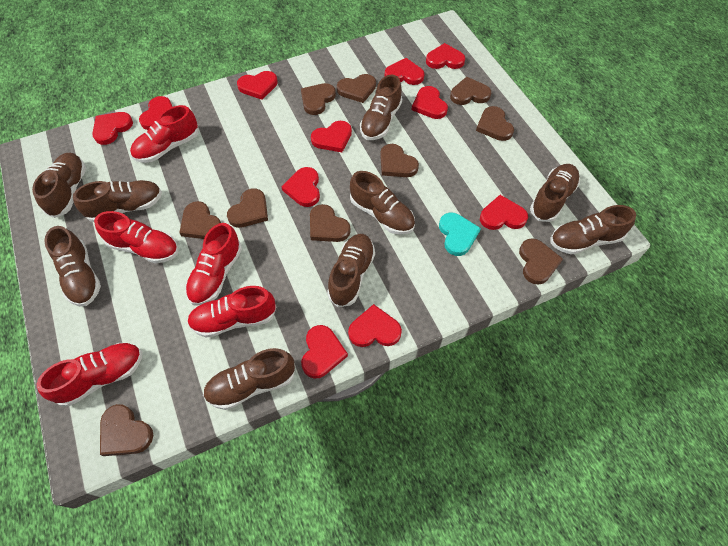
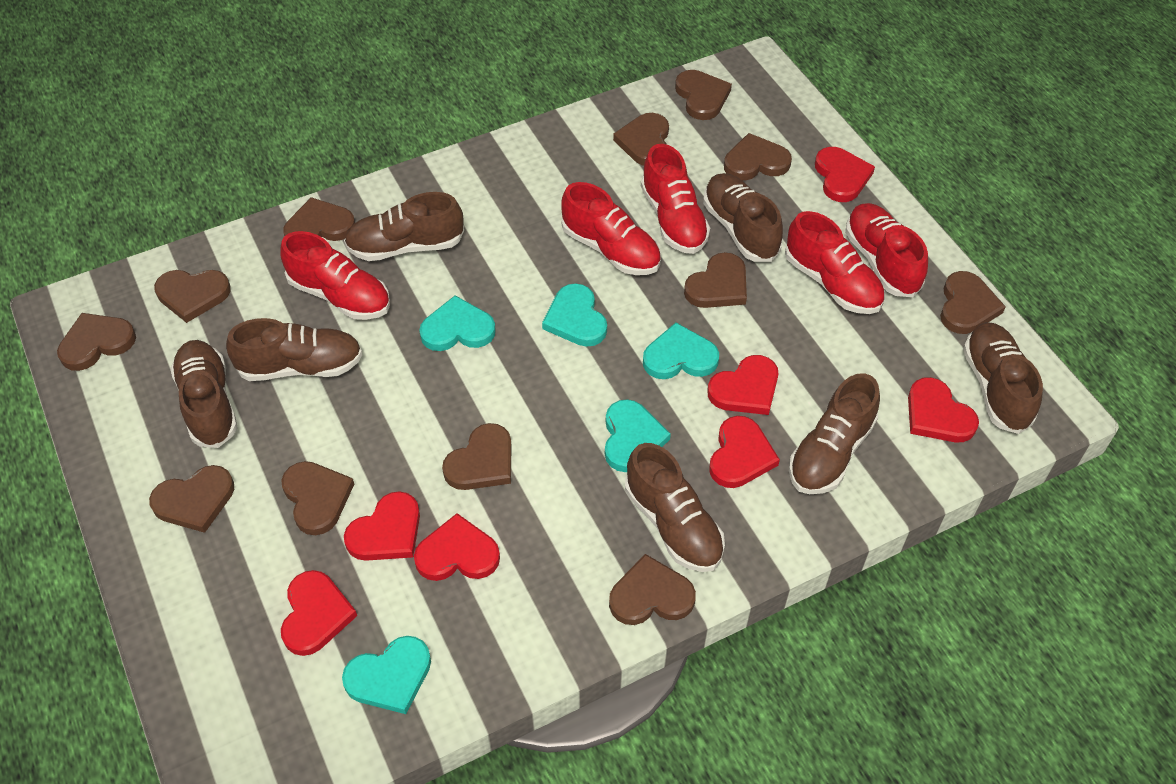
brown heart: [100,404,153,456] [179,201,221,239] [227,188,268,228] [301,83,336,115] [310,204,351,242] [337,74,376,103] [380,144,419,177] [450,77,491,105] [476,106,514,141] [519,238,563,285] = 10 -> [57,313,136,371] [149,465,234,533] [154,270,231,323] [281,461,354,535] [283,197,355,241] [442,423,512,490] [609,554,696,625] [613,113,669,166] [675,70,732,120] [684,252,747,308] [724,133,792,181] [940,271,1006,334] = 12
brown shoe: [32,153,86,218] [44,226,101,306] [73,180,162,222] [203,348,295,410] [327,234,375,307] [350,171,415,235] [360,75,402,140] [530,164,580,222] [550,205,636,254] = 9 -> [170,340,237,448] [226,318,363,381] [344,192,464,261] [625,443,725,572] [703,173,783,262] [789,373,880,494] [963,322,1043,434] = 7
red heart: [92,112,133,145] [139,96,172,130] [237,71,278,100] [281,167,320,207] [301,325,348,378] [311,121,352,152] [348,304,402,347] [385,58,424,85] [412,86,448,119] [426,43,465,69] [480,195,528,230] = 11 -> [281,570,357,656] [344,491,420,561] [414,513,500,581] [707,355,778,415] [709,416,780,488] [815,147,875,202] [908,377,979,442] = 7
turquoise heart: [439,213,481,256] = 1 -> [342,636,431,714] [419,296,496,351] [542,283,607,347] [605,399,671,472] [643,323,719,379] = 5

